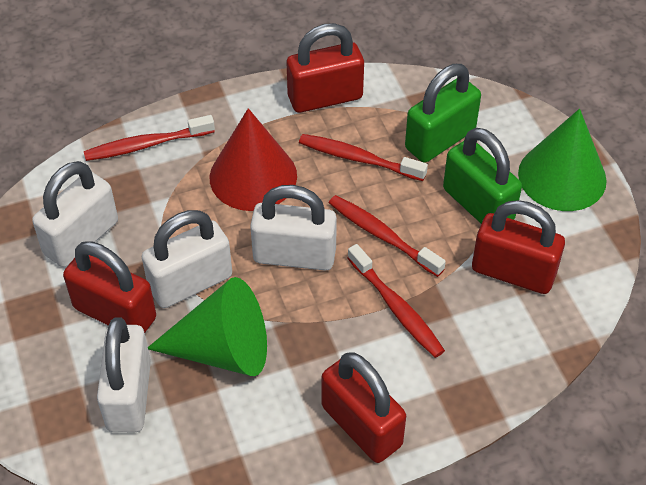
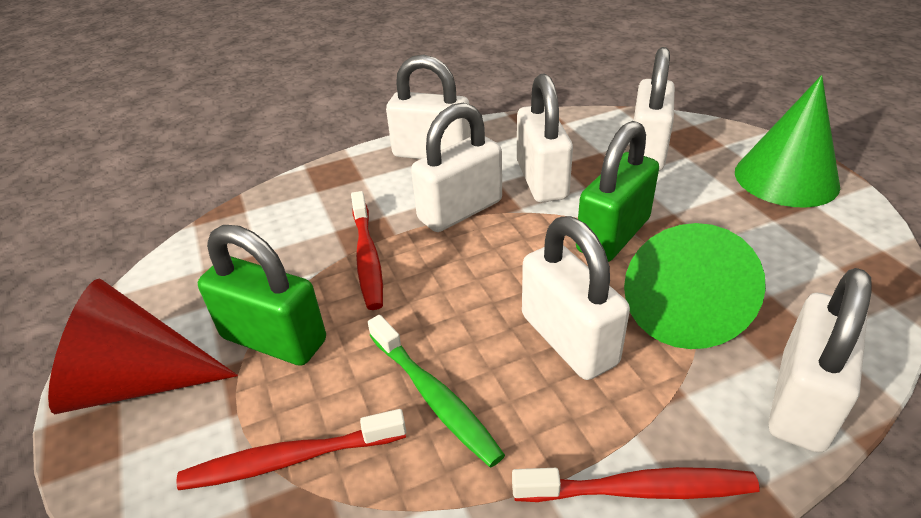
green toothbrush: none = 0 -> [368,315,505,467] = 1
red padlock: [63,241,156,333] [287,23,364,113] [322,352,406,463] [472,200,565,294] = 4 -> none = 0
red toothbrush: [84,115,215,161] [299,134,428,181] [329,195,446,277] [348,244,445,358] = 4 -> [176,409,406,490] [351,191,383,310] [512,467,760,502] = 3
white padlock: [32,161,118,267] [97,317,151,432] [142,210,232,308] [250,185,337,271] = 4 -> [386,55,471,159] [411,103,502,232] [517,73,573,202] [522,216,630,380] [634,47,675,171] [768,268,872,453] = 6

